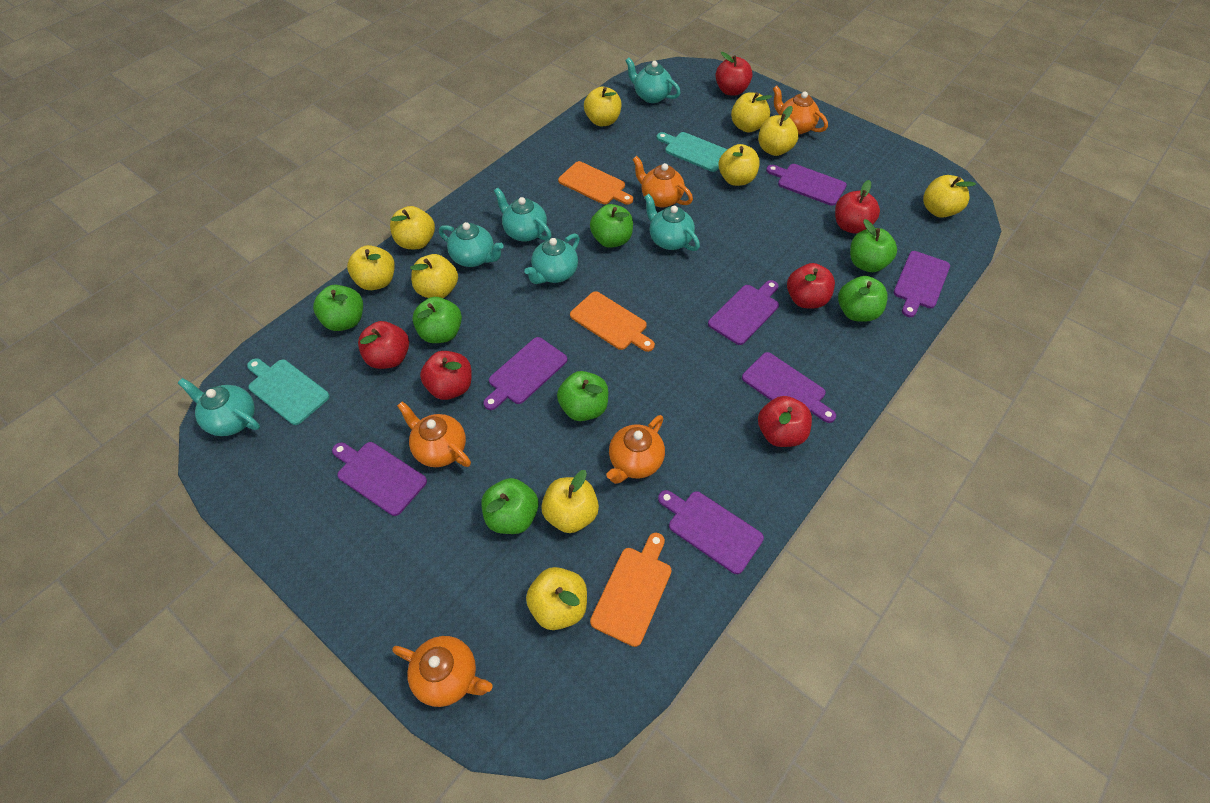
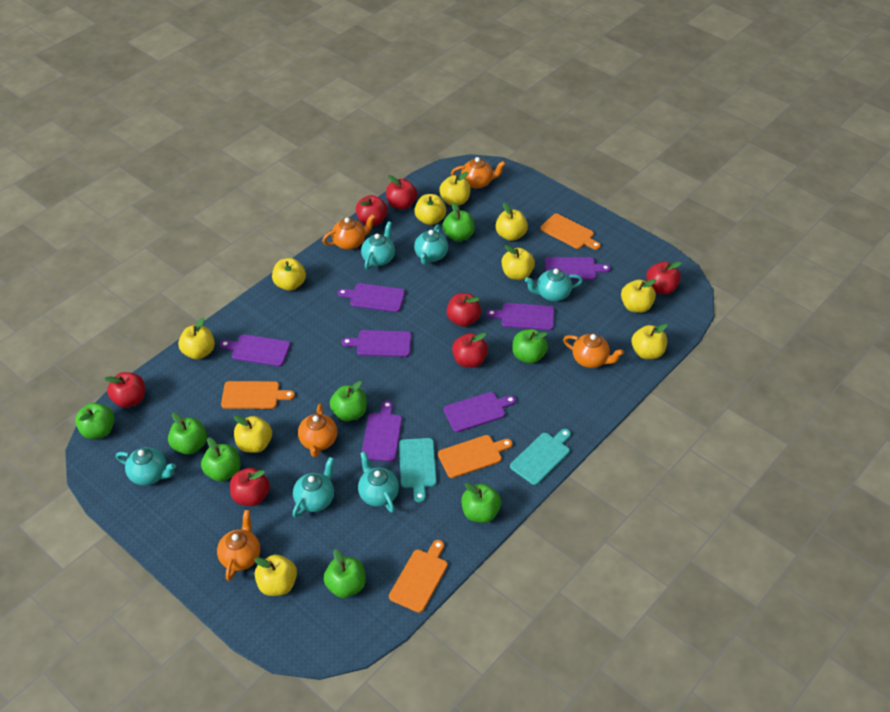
green apple: [313,285,363,331] [412,297,462,343] [482,478,539,534] [557,371,608,421] [590,204,633,248] [838,276,888,322] [850,219,897,272] = 7 -> [75,403,115,439] [168,412,207,455] [201,437,241,482] [324,549,366,598] [330,381,367,421] [442,202,475,241] [461,482,501,523] [512,329,548,364] = 8
orange cutting board: [558,161,633,205] [570,291,655,352] [590,533,672,647] = 3 -> [221,381,295,409] [389,540,448,613] [438,435,513,478] [540,213,601,250] = 4
red apple: [358,321,409,369] [420,351,472,400] [715,52,753,96] [758,396,812,447] [787,263,835,308] [835,180,880,234] = 6 -> [104,372,145,408] [230,468,270,506] [356,195,387,226] [386,175,417,210] [446,293,481,327] [452,333,488,368] [646,262,682,294] = 7

